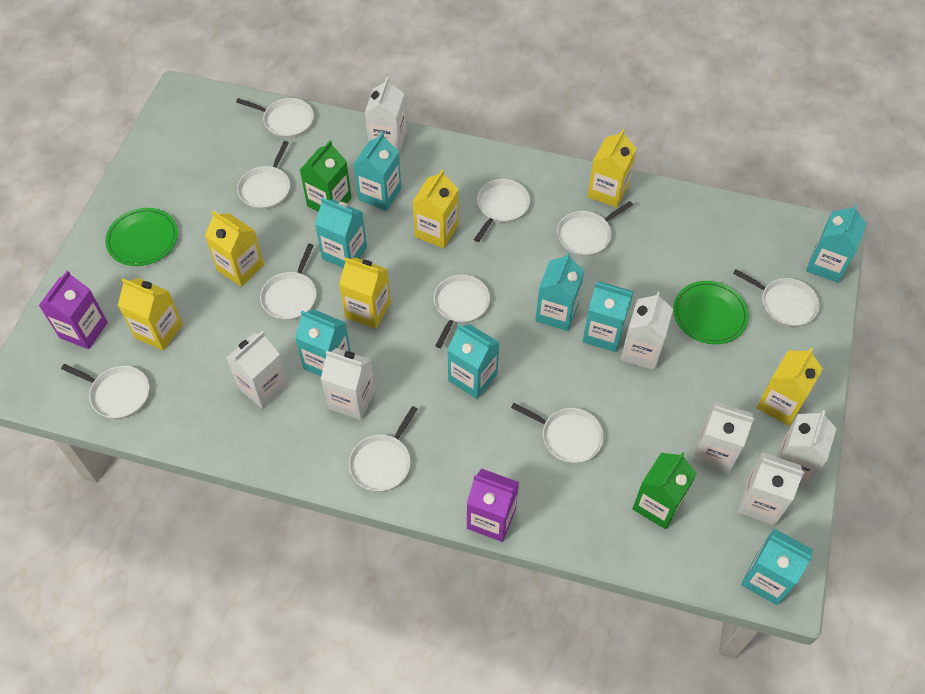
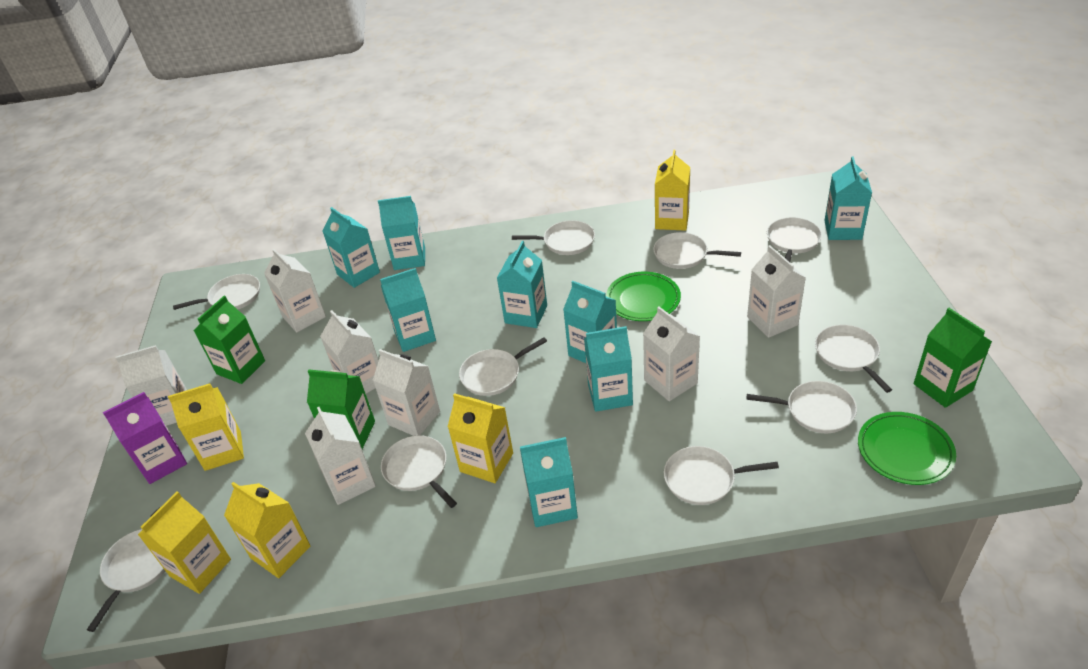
green carton: [300,141,352,212] [632,452,697,529] = 2 -> [194,296,265,384] [307,369,375,449] [914,308,992,408] = 3
purple carton: [39,271,108,349] [467,468,519,542] = 2 -> [103,392,187,484] = 1
yellow carton: [118,278,183,351] [205,211,264,287] [339,257,391,329] [412,169,459,248] [587,129,637,208] [756,348,823,426] = 6 -> [138,491,231,594] [168,383,244,471] [224,482,311,578] [448,393,513,483] [655,150,690,231] = 5

